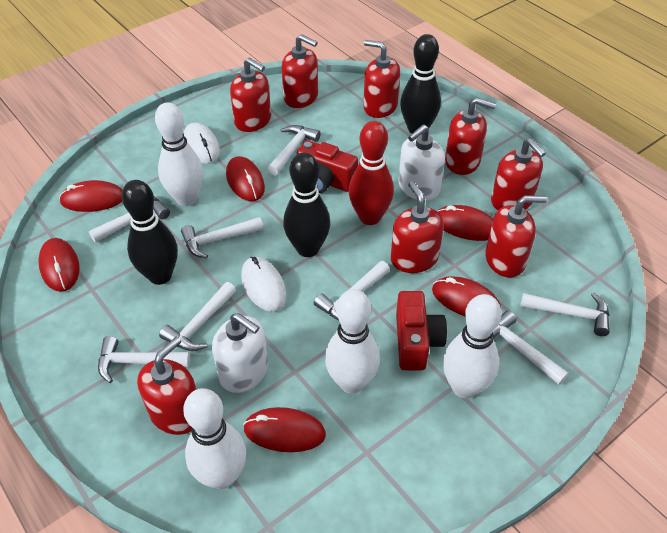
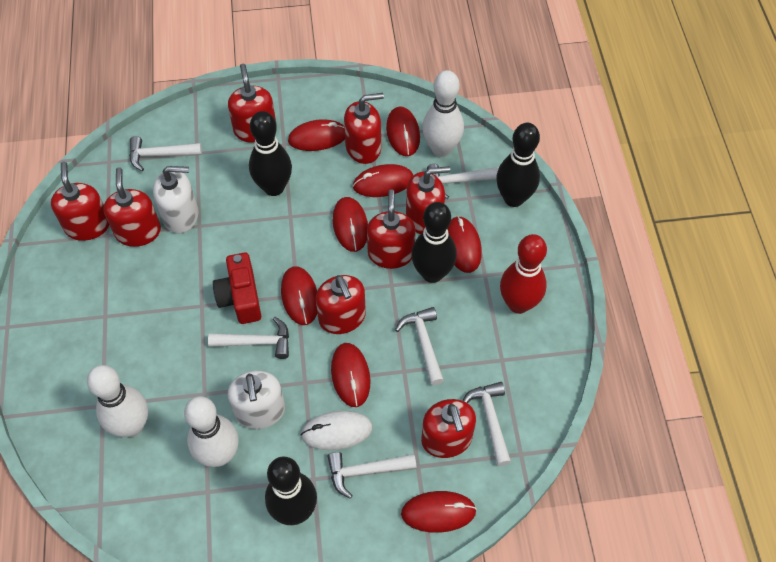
black bowling pin: [122,180,178,285] [283,152,330,257] [400,34,441,134] = 3 -> [249,111,292,196] [265,457,317,525] [412,202,457,283] [496,123,540,207] = 4
red camera: [297,140,358,193] [396,291,447,370] = 2 -> [213,252,261,324] = 1
red mouse: [38,238,80,292] [59,180,123,212] [226,156,265,201] [243,407,326,452] [432,276,501,316] [437,205,493,241] = 6 -> [281,266,317,325] [288,119,345,151] [331,343,370,407] [333,197,368,252] [353,164,413,197] [386,107,420,156] [401,491,477,533] [447,216,482,273] = 8
white bowling pin: [155,102,203,206] [183,388,246,489] [325,289,380,394] [443,294,502,398] = 4 -> [87,365,148,437] [184,396,239,467] [422,70,464,157] = 3
white hammer: [89,197,170,243] [98,336,191,383] [159,282,236,351] [181,217,263,259] [268,125,321,176] [314,261,390,320] [493,311,569,385] [520,292,610,336] = 8 -> [129,136,202,171] [208,317,289,359] [327,452,416,499] [395,307,444,385] [427,164,499,199] [463,382,511,466] = 6
white mouse: [183,123,220,164] [241,257,286,312] = 2 -> [300,411,373,450] = 1

